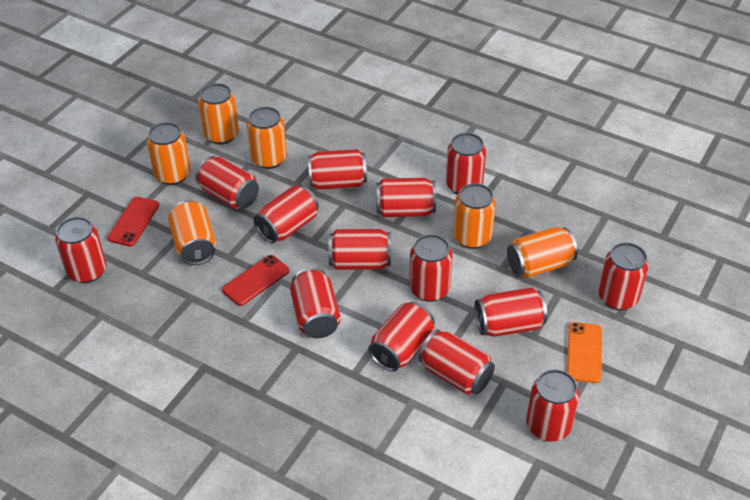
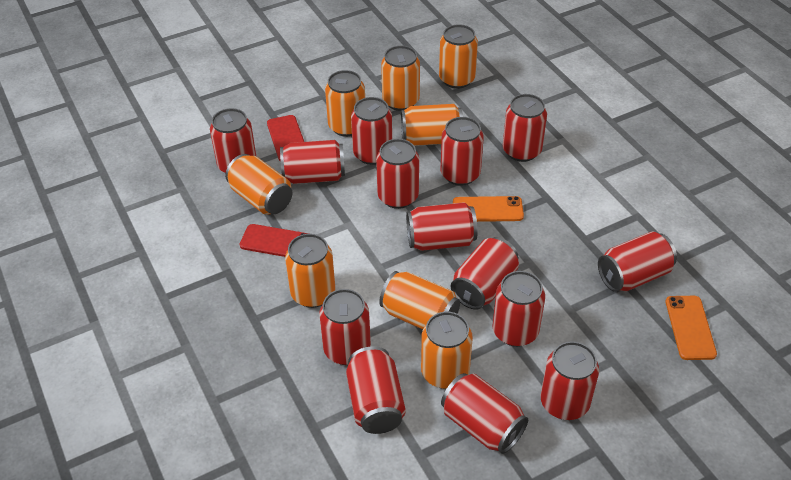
orange can: [147,122,191,185] [168,200,216,265] [198,83,239,144] [247,107,287,169] [453,183,496,249] [507,227,578,278] = 6 -> [225,154,292,215] [285,234,335,308] [325,70,365,137] [379,271,460,329] [381,46,420,111] [401,104,463,146] [421,312,473,389] [439,24,478,89] = 8
orange phone: [567,322,602,383] = 1 -> [453,196,524,222] [665,296,717,360] = 2

